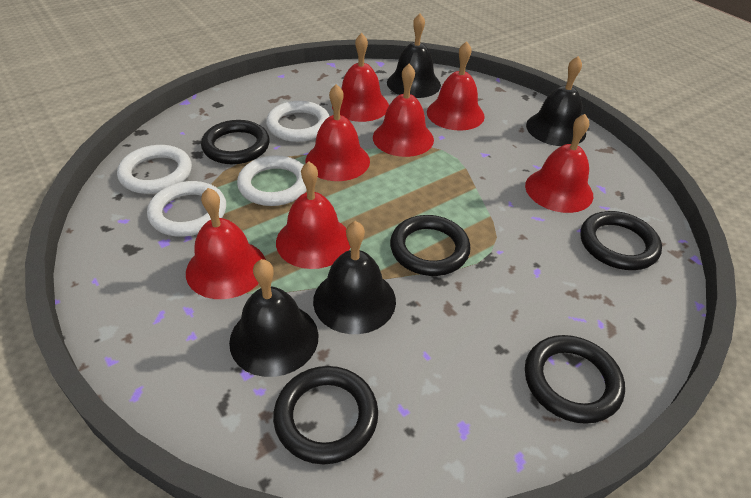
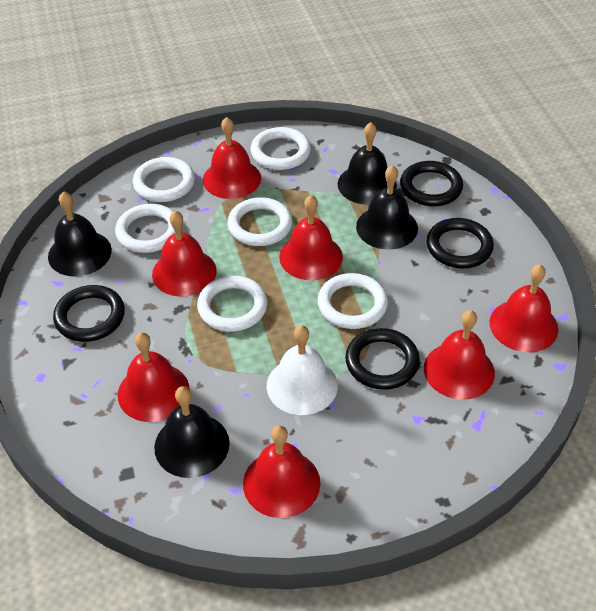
black ring: [201,120,270,164] [273,366,378,464] [390,215,471,276] [525,335,625,424] [580,211,662,270] = 5 -> [53,285,125,342] [345,328,420,390] [400,161,463,206] [427,218,494,268] = 4
white bell: none = 0 -> [267,325,338,415] = 1
white ring: [117,145,192,194] [147,181,226,237] [237,155,307,206] [266,101,330,142] = 4 -> [115,204,175,253] [133,157,195,202] [197,276,267,332] [227,197,292,246] [251,127,311,170] [318,273,388,329] = 6

